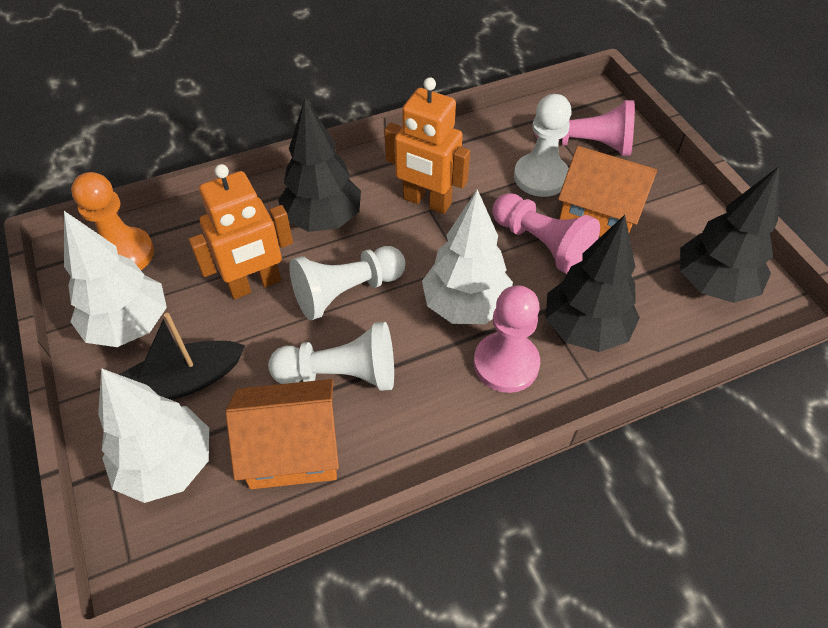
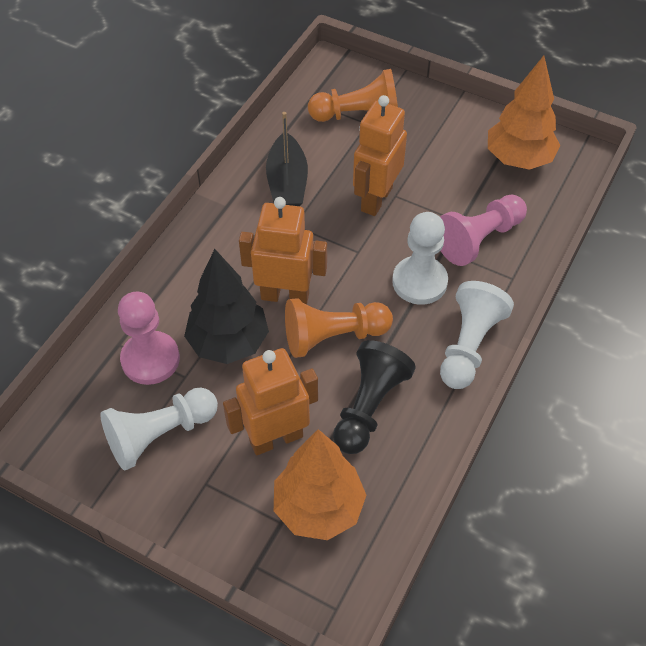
black pawn: none = 0 -> [333,340,416,454] = 1
black tree: [278,98,361,232] [546,215,640,352] [680,166,779,303] = 3 -> [184,249,269,364] = 1
orange house: [226,379,339,489] [558,146,657,237] = 2 -> none = 0
orange pawn: [71,172,154,270] = 1 -> [285,298,393,358] [308,69,398,122] = 2
orange robot: [189,164,293,299] [384,77,470,214] = 2 -> [223,348,318,455] [239,197,327,304] [353,95,407,216] = 3
orange tree: none = 0 -> [274,429,367,540] [488,56,560,170] = 2
pink pawn: [474,285,540,393] [492,193,600,274] [534,100,635,156] = 3 -> [118,292,180,385] [440,195,527,266] = 2
white tree: [64,211,167,347] [98,368,209,503] [422,189,513,324] = 3 -> none = 0

